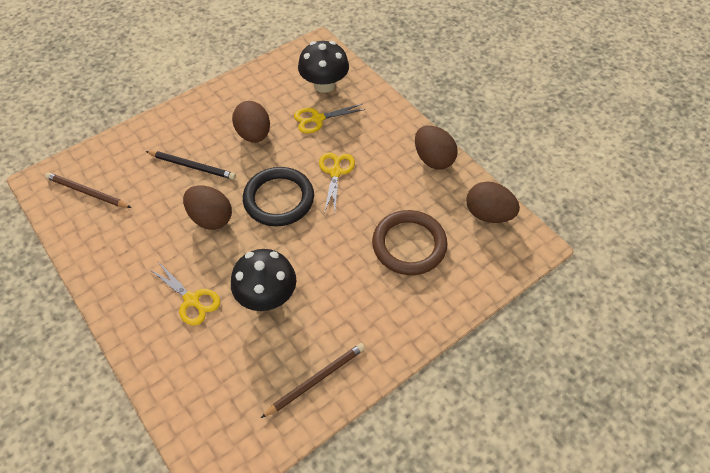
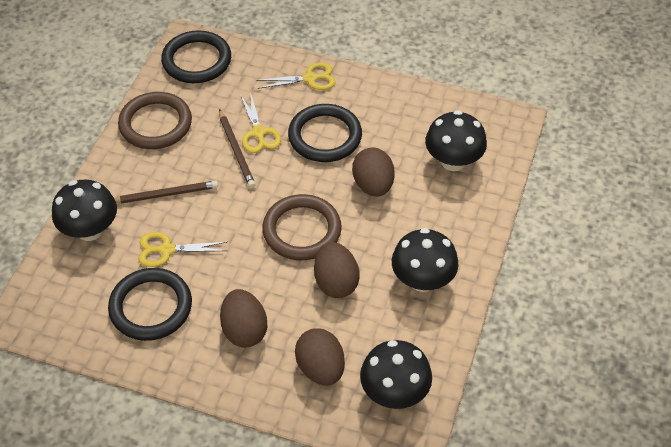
black mushroom: [231,249,296,311] [298,41,349,93] = 2 -> [52,180,117,241] [360,340,432,409] [392,228,458,292] [425,110,487,171] = 4
black pencil: [146,151,236,180] = 1 -> none = 0
black ring: [243,167,314,226] = 1 -> [108,268,192,341] [161,30,231,83] [288,104,362,162] = 3
brown ring: [372,210,448,275] = 1 -> [118,92,192,149] [262,194,342,260] = 2

